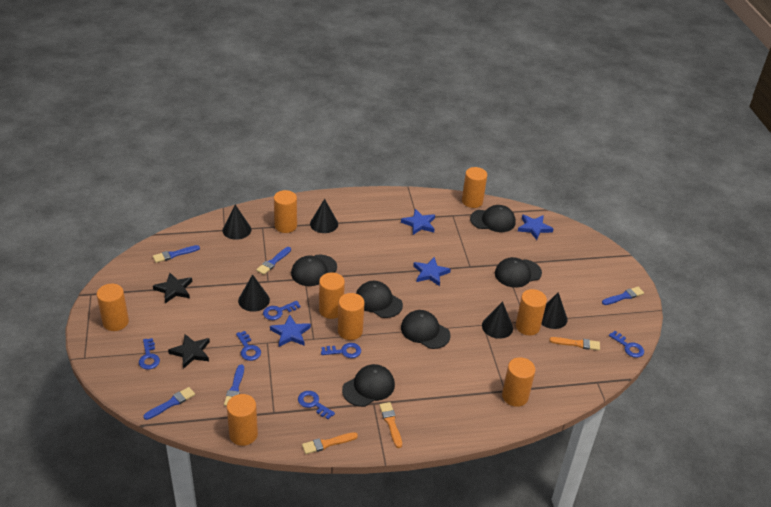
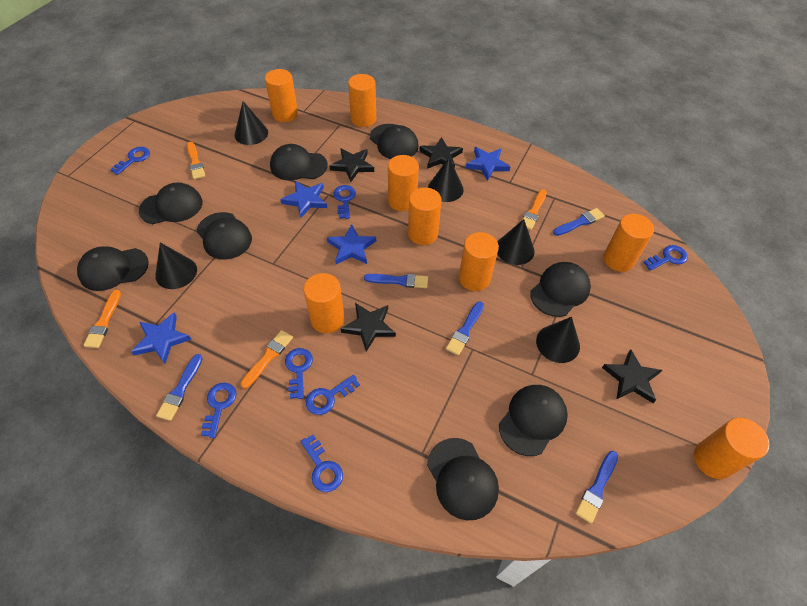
black cap: [291,255,337,286] [342,364,395,407] [356,281,403,318] [401,310,451,349] [470,205,516,232] [495,257,542,288] = 6 -> [77,246,149,291] [139,182,202,224] [197,212,252,260] [270,144,328,180] [370,124,419,159] [427,438,499,520] [499,385,568,456] [530,262,591,317] = 8
black star: [153,273,192,303] [168,334,210,369] = 2 -> [330,148,374,182] [341,303,396,352] [419,137,463,169] [602,349,662,403] = 4
blue key: [139,338,160,370] [236,331,261,361] [263,301,301,320] [298,391,335,419] [321,343,361,358] [609,331,644,358] = 6 -> [110,147,150,175] [201,383,236,438] [285,348,313,399] [301,435,343,492] [306,375,360,415] [333,185,356,219] [643,245,688,271] = 7
orange brush: [302,432,358,454] [379,402,402,448] [549,337,600,350] = 3 -> [84,290,121,348] [187,142,205,179] [240,330,293,389] [522,189,547,230] = 4

